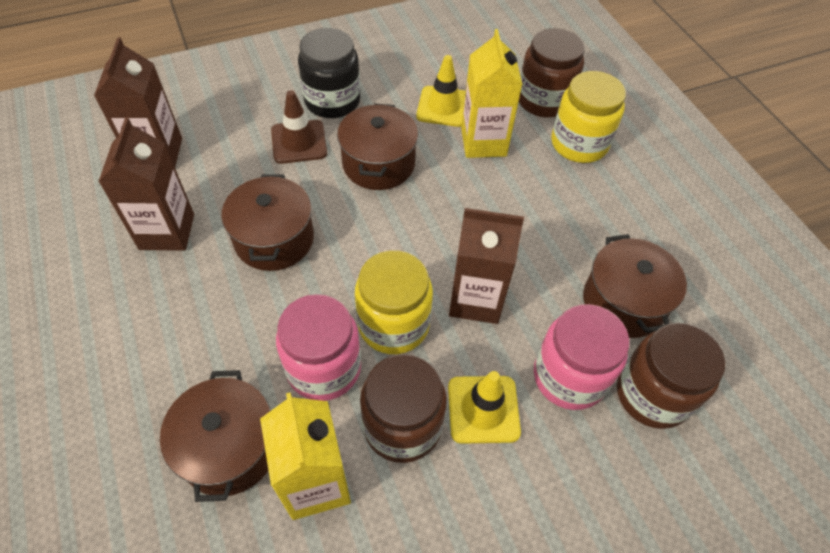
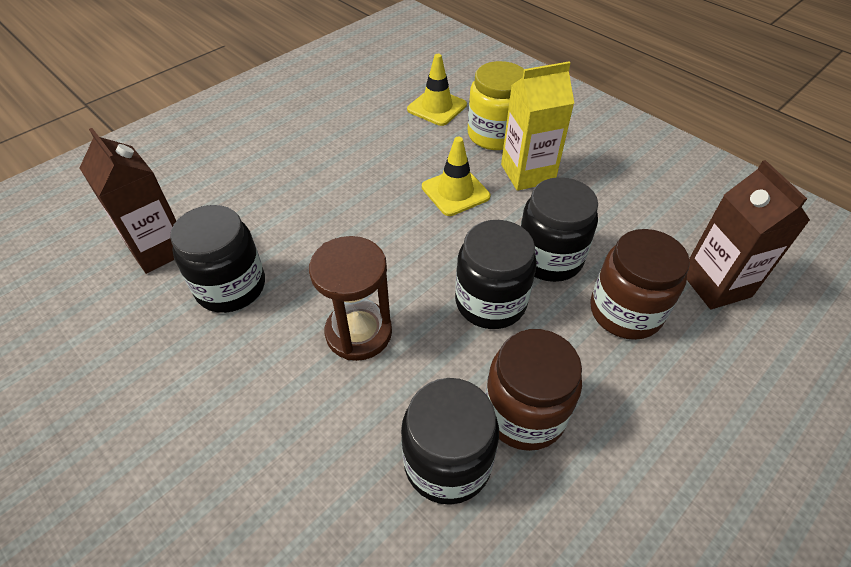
black jar: [298,28,360,118] = 1 -> [170,205,265,313] [401,378,499,505] [455,220,537,329] [520,177,598,282] = 4
brown carton: [94,37,182,167] [98,118,194,251] [449,208,524,324] = 3 -> [79,128,176,274] [687,160,810,309] = 2
brown hourglass: none = 0 -> [309,236,392,361] = 1
brown jar: [360,354,447,463] [519,28,585,118] [617,323,725,429] = 3 -> [485,329,582,451] [590,229,690,340] = 2
brown pot: [160,370,271,502] [221,174,314,271] [337,103,418,190] [583,234,687,338] = 4 -> none = 0
brown traffic cone: [271,90,327,164] = 1 -> none = 0
pink jar: [276,294,361,401] [534,304,629,410] = 2 -> none = 0
yellow carton: [260,393,351,520] [461,29,522,158] = 2 -> [501,62,574,191] = 1
yellow jar: [355,250,433,354] [551,71,626,163] = 2 -> [468,61,524,150] = 1

